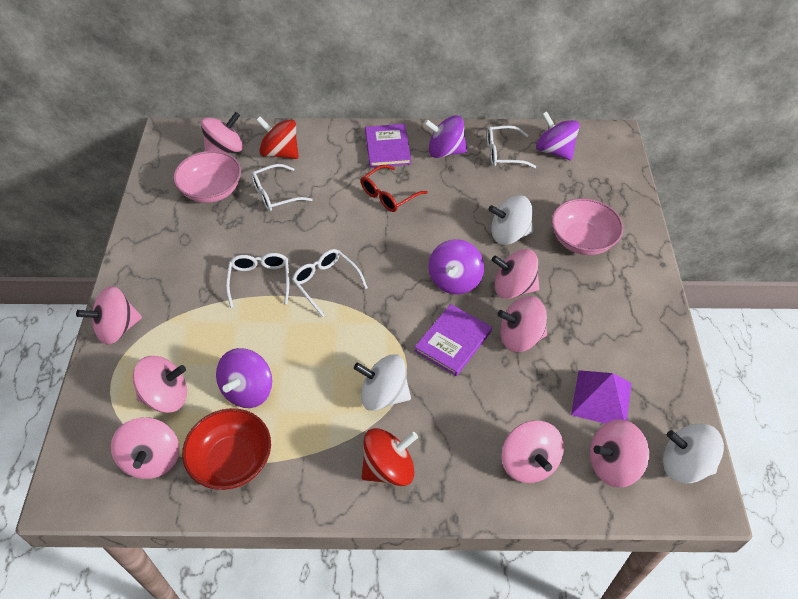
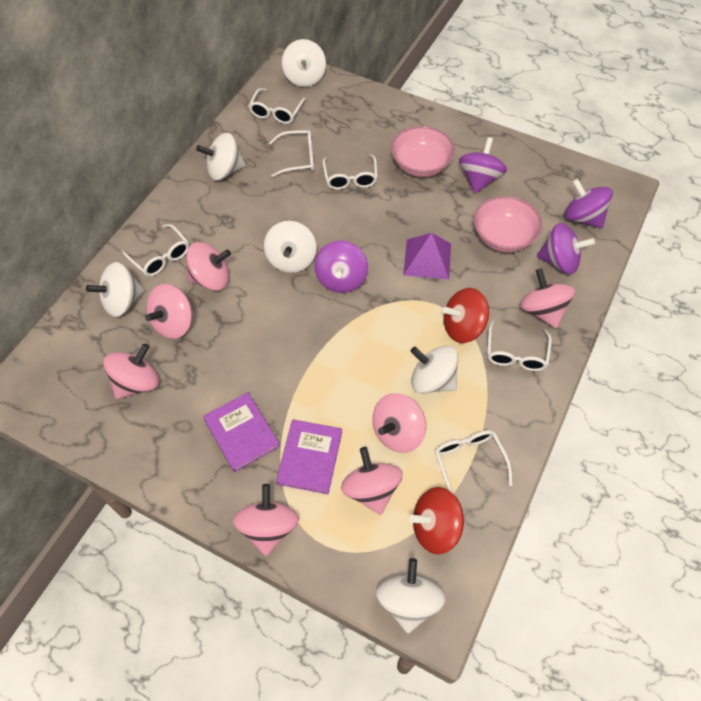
pink spinning top: [76,286,142,345] [111,417,179,479] [133,356,187,413] [201,112,243,153] [492,249,539,299] [497,296,547,352] [502,421,564,483] [590,420,649,488] = 8 -> [103,343,159,399] [145,284,192,339] [186,242,231,291] [233,484,299,556] [341,447,403,515] [372,393,426,453] [520,268,575,328] = 7
red bowl: [182,408,271,490] = 1 -> none = 0
red glasses: [361,165,428,212] = 1 -> none = 0
white glasses: [226,253,289,308] [251,164,313,212] [292,249,368,317] [487,126,536,168] = 4 -> [122,224,189,276] [249,88,307,124] [269,130,314,178] [322,154,378,190] [435,430,512,494] [487,320,552,371] = 6
white spinning top: [354,354,411,411] [488,195,534,245] [663,423,724,483] = 3 -> [86,262,145,317] [196,133,246,181] [264,221,317,273] [282,39,326,87] [376,558,445,633] [410,345,458,394] = 6

